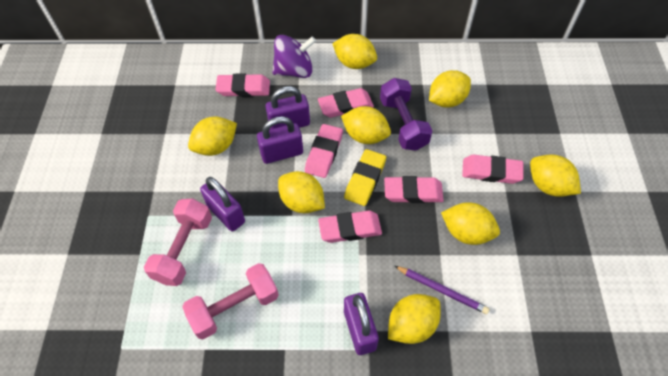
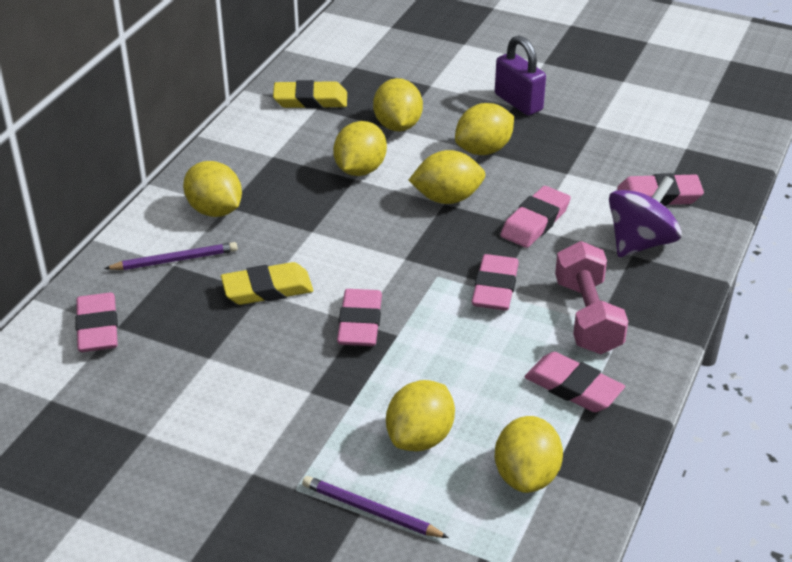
pink dumbbell: [144,199,212,286] [182,263,279,339] = 2 -> [555,241,628,354] = 1
purple dumbbell: [380,78,432,151] = 1 -> none = 0
purple padlock: [200,177,245,231] [257,116,303,164] [266,86,310,129] [344,293,379,355] = 4 -> [495,36,546,115] = 1
purple pencil: [395,266,489,314] = 1 -> [104,242,238,270] [302,476,449,538] = 2
yellow eraser: [344,149,386,206] = 1 -> [221,262,313,305] [273,80,347,109] = 2
yellow lemon: [188,117,237,156] [278,171,325,213] [332,34,377,69] [341,106,391,144] [388,294,441,344] [429,70,471,108] [441,202,500,245] [530,155,581,197] = 8 -> [183,161,242,217] [333,121,387,176] [373,78,423,131] [386,380,455,451] [408,150,485,204] [455,103,514,155] [495,416,563,493] = 7

